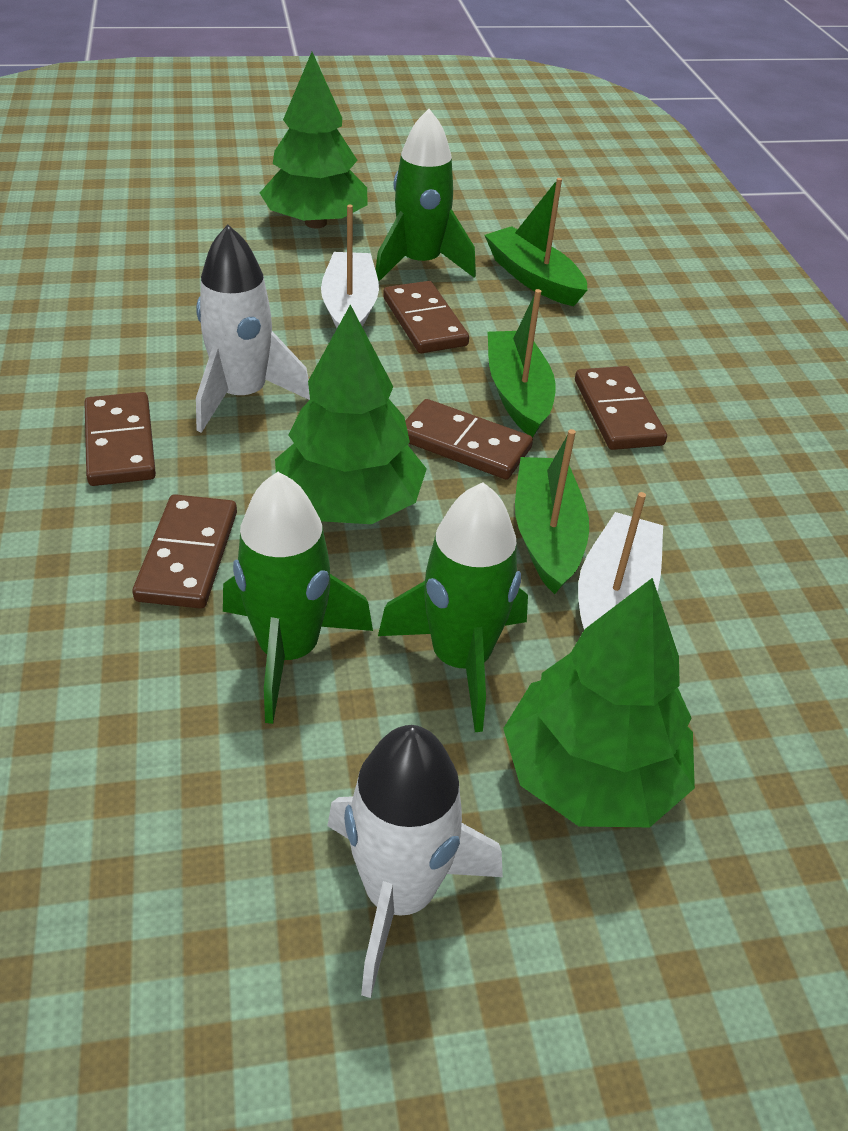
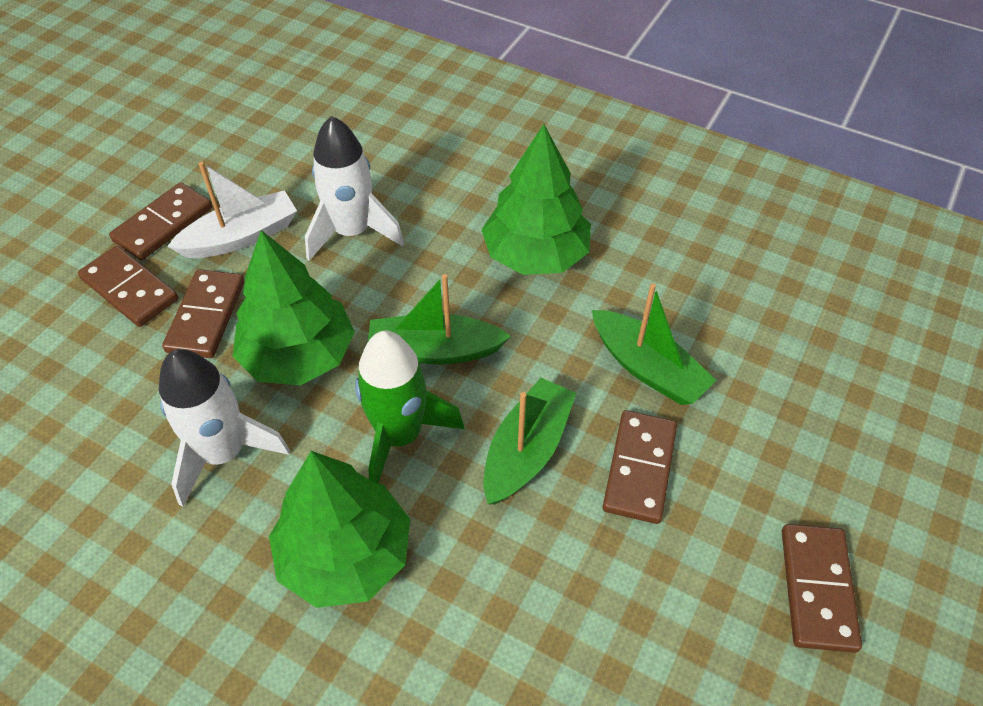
green rocket: [223,472,373,724] [375,109,476,282] [378,482,528,732] = 3 -> [355,331,464,483] = 1
white boat: [321,205,379,328] [578,492,663,630] = 2 -> [167,162,297,258] = 1

